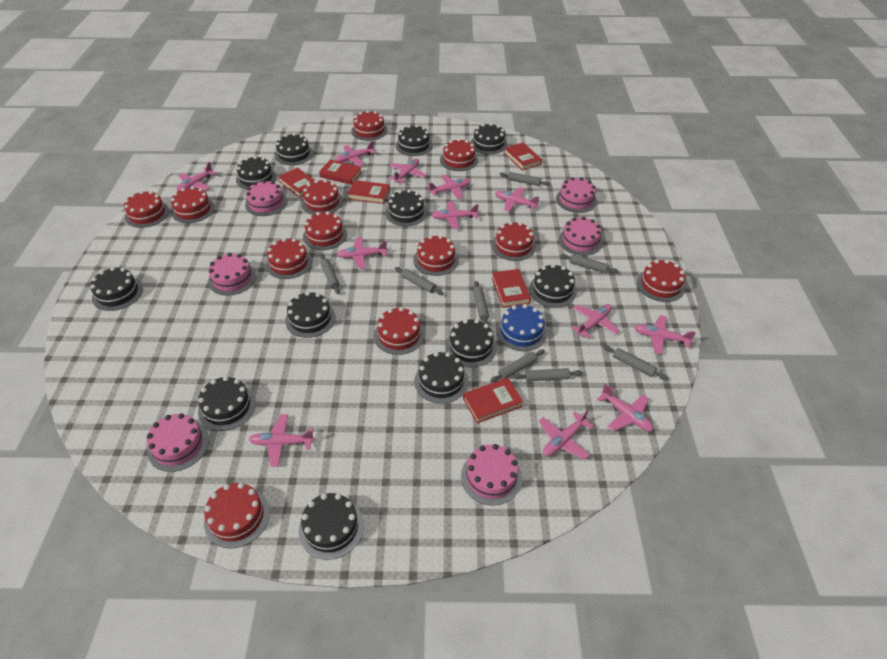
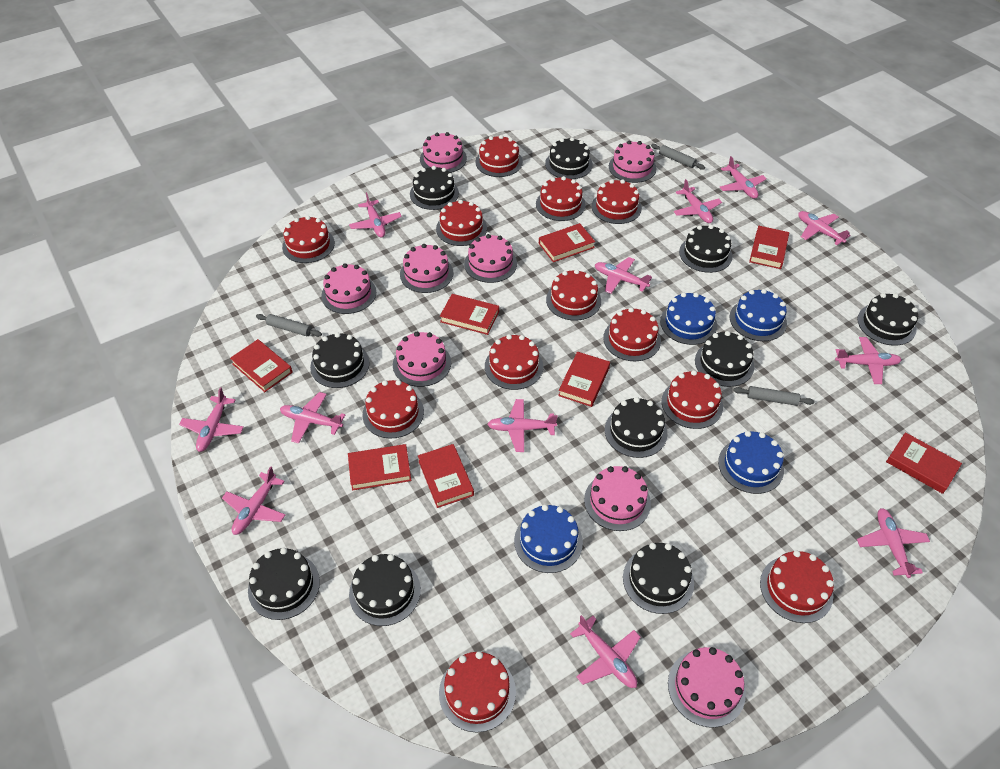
black cake: [90,267,143,311] [198,376,256,431] [236,156,277,190] [275,133,313,165] [285,292,336,338] [299,493,364,560] [385,189,427,226] [396,125,433,156] [414,352,468,404] [445,319,497,367] [470,123,507,154] [529,264,577,308] = 12 -> [248,548,320,620] [310,332,370,388] [349,554,421,626] [410,166,459,210] [545,137,593,179] [605,397,667,458] [623,543,694,614] [679,225,733,273] [695,331,754,387] [857,293,918,346] = 10
blue cake: [496,304,547,351] = 1 -> [514,505,583,573] [660,293,717,345] [718,431,784,494] [730,289,787,341] = 4
grey rolling pin: [320,254,340,294] [395,267,443,295] [473,281,489,324] [490,349,545,383] [499,172,550,186] [513,368,582,382] [560,254,618,273] [603,345,668,380] = 8 -> [256,314,322,337] [651,144,705,170] [733,386,815,406] = 3
pink cake: [147,413,209,472] [208,253,256,295] [245,180,287,216] [461,444,522,505] [556,177,597,213] [559,216,603,256] = 6 -> [321,263,376,314] [393,332,451,387] [400,244,454,293] [420,132,467,173] [464,234,517,283] [584,466,651,531] [609,141,657,183] [668,647,746,728] = 8
red book: [278,168,315,198] [319,160,362,185] [347,180,390,204] [463,378,523,423] [492,269,531,308] [504,143,542,171] = 6 -> [230,339,293,392] [348,444,411,491] [418,444,474,508] [440,294,499,335] [539,223,595,262] [558,352,610,407] [749,226,789,269] [886,432,962,494] = 8

